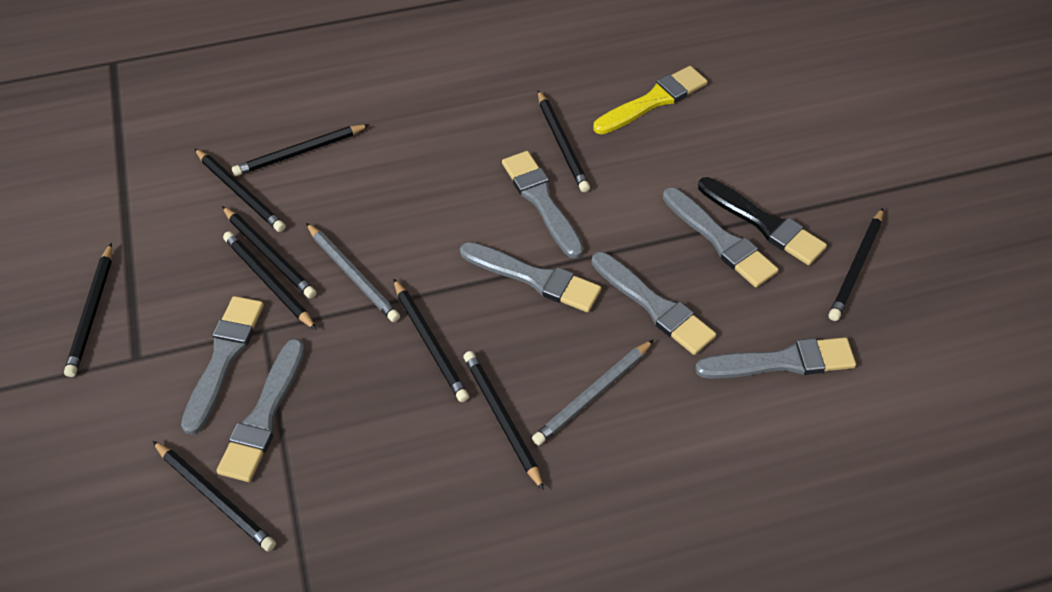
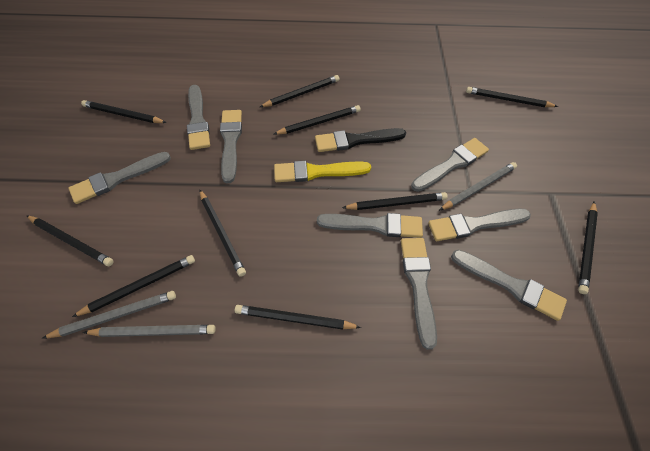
grey brush: [181,296,264,435] [217,339,305,482] [460,242,601,312] [502,151,584,259] [591,252,716,355] [663,187,778,287] [695,337,856,379] = 7 -> [68,152,171,204] [187,85,210,150] [220,110,242,183] [317,213,423,238] [401,238,437,350] [411,138,489,192] [428,209,531,241] [451,250,567,321] = 8
grey pencil: [306,223,400,322] [532,339,654,446] = 2 -> [42,291,176,339] [83,325,216,337] [439,162,517,211] = 3

